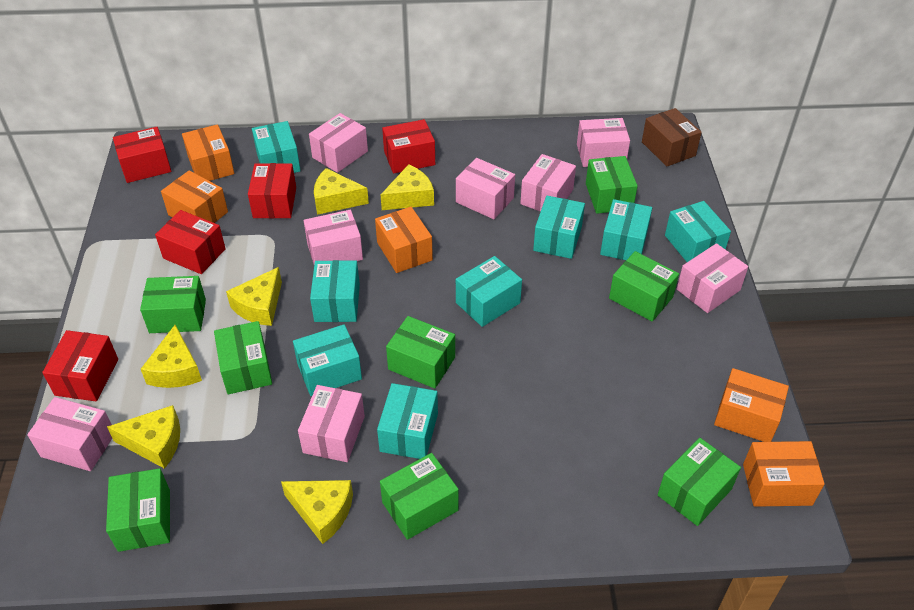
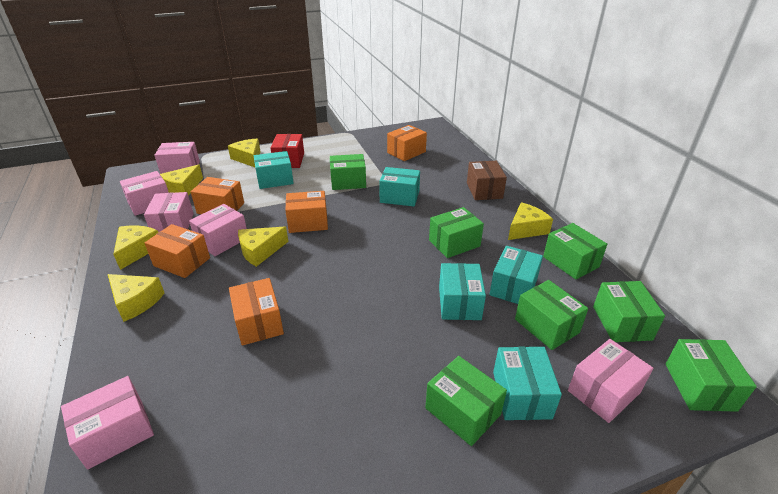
green box: [106,468,170,552] [140,276,206,333] [214,321,272,394] [380,453,459,540] [386,316,455,389] [586,156,638,214] [609,251,679,322] [658,438,741,526] = 8 -> [330,154,366,190] [425,356,507,446] [429,207,484,258] [515,280,588,350] [543,223,607,280] [593,281,665,342] [666,339,757,412] = 7
pink box: [27,397,112,471] [298,385,365,462] [303,210,363,264] [309,113,368,173] [456,158,515,219] [520,154,576,212] [577,118,630,167] [677,243,748,313] = 8 -> [61,376,154,470] [120,171,169,216] [144,192,194,233] [154,142,200,174] [189,204,247,256] [568,339,653,423] = 6
red box: [42,330,118,401] [113,127,171,183] [155,210,226,274] [248,163,296,218] [382,119,435,174] = 5 -> [270,134,304,168] = 1
turquoise box: [252,121,301,173] [293,324,362,396] [310,260,360,322] [377,383,438,459] [456,256,522,327] [533,196,585,259] [600,199,652,260] [665,201,731,262] = 8 -> [254,151,294,189] [379,167,420,206] [439,263,486,320] [489,246,543,304] [493,347,562,420] = 5

